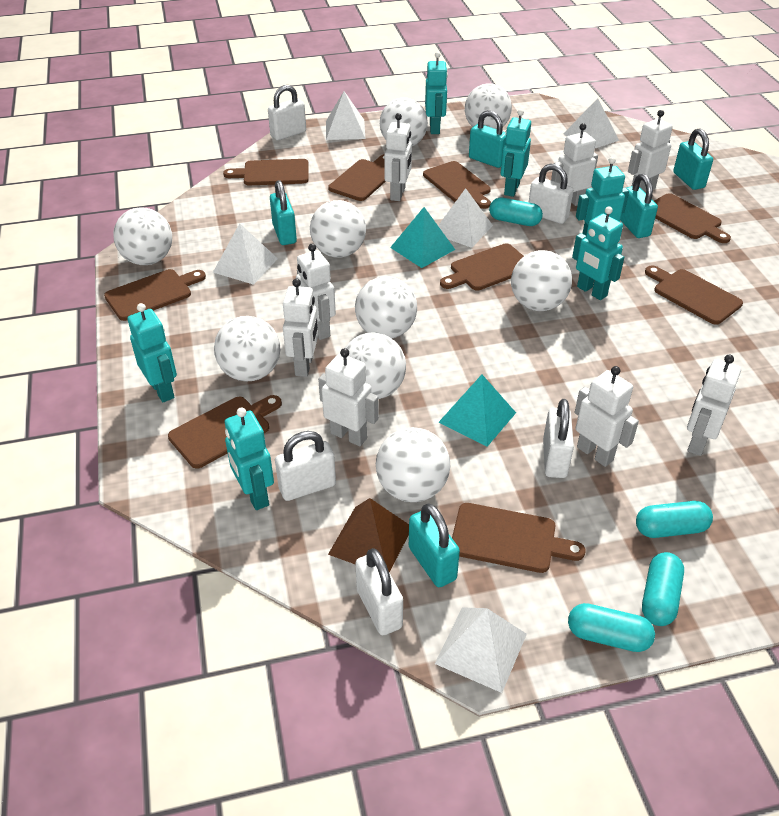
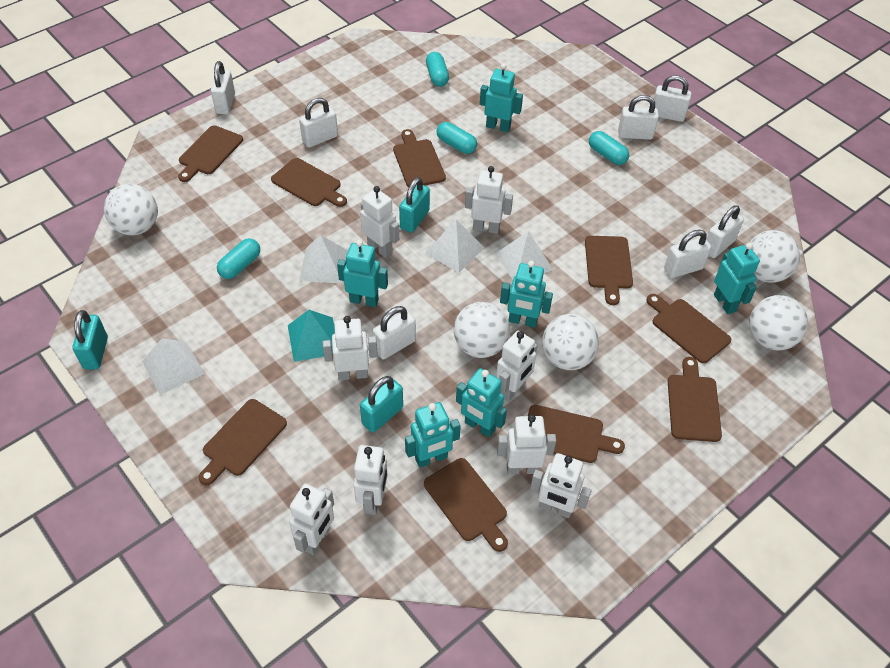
brown pyramid: [328,498,409,573] = 1 -> none = 0
turquoise padlock: [270,180,297,245] [409,503,460,587] [469,110,506,168] [620,174,658,238] [673,128,713,190] = 5 -> [72,310,108,370] [360,376,403,433] [399,177,430,233] = 3
turquoise pyramid: [390,207,455,268] [439,375,516,447] = 2 -> [288,310,335,362] = 1
white ball: [113,207,172,265] [214,316,280,382] [310,200,366,258] [345,332,406,399] [355,276,417,339] [376,427,450,502] [380,98,428,146] [465,83,512,129] [511,250,572,311] = 9 -> [104,184,158,235] [454,302,510,358] [542,314,599,370] [749,295,808,351] [750,230,800,283] = 5
white padlock: [268,85,306,140] [275,431,336,501] [355,548,403,636] [529,164,573,224] [543,399,574,478] = 5 -> [211,61,235,114] [299,98,338,148] [373,306,416,359] [618,95,659,140] [654,75,692,122] [664,230,711,278] [706,205,744,258] = 7
white pyramid: [213,223,278,285] [326,91,365,140] [435,607,527,693] [438,188,493,248] [563,98,619,148] = 5 -> [142,338,205,395] [299,235,348,284] [425,219,484,273] [495,231,553,280] = 4

